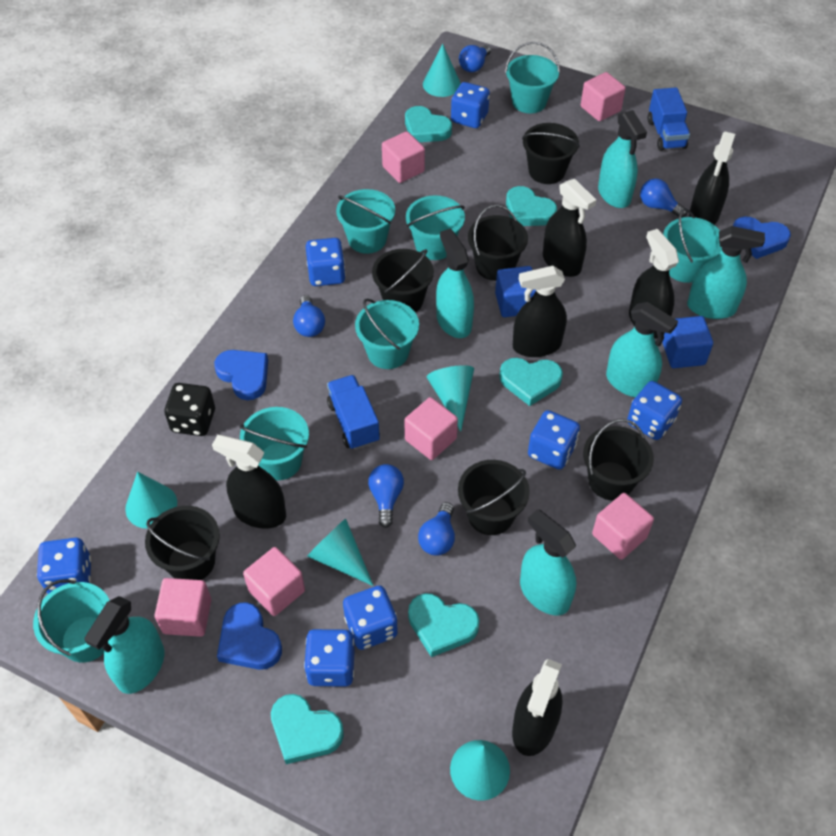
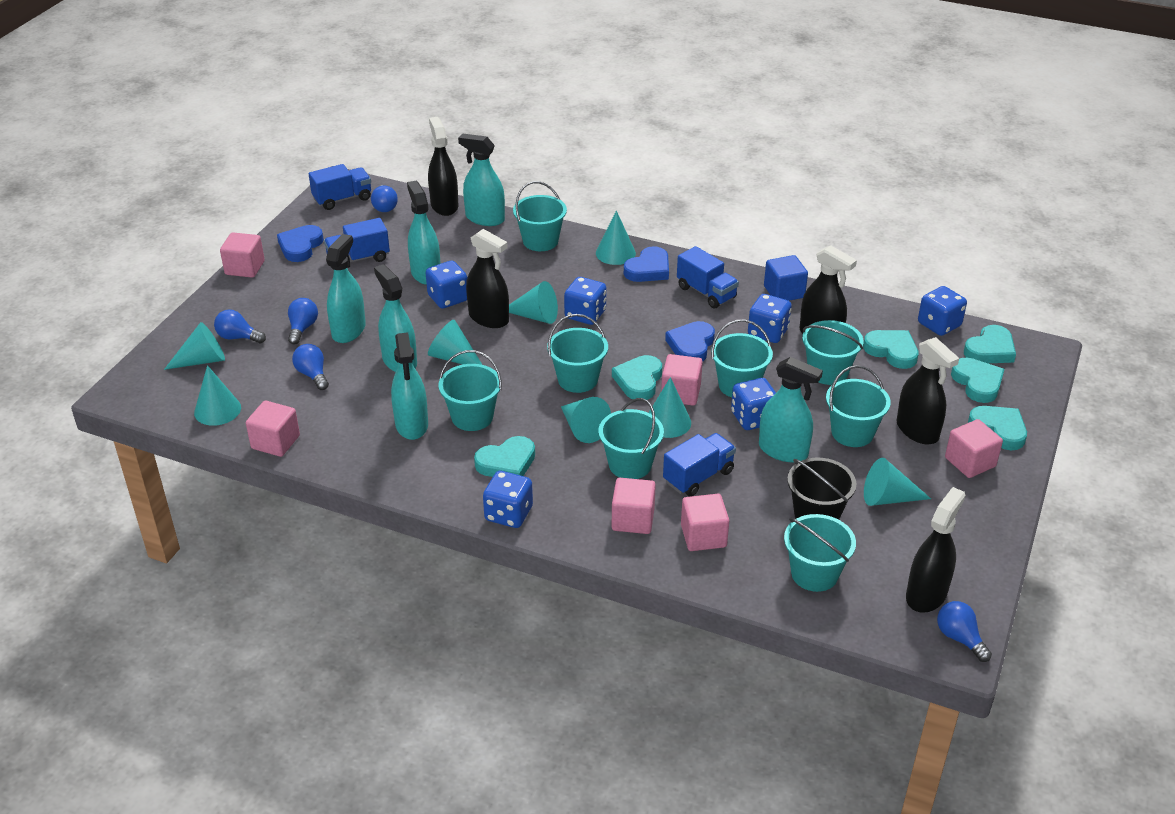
black bucket: [145,506,220,580] [372,249,434,312] [458,460,530,535] [468,204,528,281] [522,123,580,184] [583,419,654,500] = 6 -> [787,458,856,520] = 1
black dice: [164,383,215,436] = 1 -> none = 0
black spray bottle: [212,435,286,529] [512,659,562,756] [513,266,567,357] [543,179,596,277] [629,229,679,338] [689,132,735,225] = 6 -> [428,117,458,216] [466,229,509,328] [800,245,857,334] [897,337,959,444] [906,487,965,613] = 5
blue cube: [495,266,536,317] [662,316,713,368] = 2 -> [764,255,808,301] = 1
blue dice: [37,538,91,594] [304,629,355,687] [306,238,346,286] [343,586,398,650] [451,82,490,128] [528,410,580,470] [627,381,682,440] = 7 -> [426,261,468,308] [483,471,533,528] [564,277,606,325] [731,378,776,430] [748,294,792,343] [918,286,967,336] = 6
blue truck: [327,375,380,450] [648,87,690,151] = 2 -> [309,164,371,210] [324,218,390,262] [663,433,736,497] [677,246,739,308] = 4
turquoise bucket: [33,579,110,663] [240,407,309,480] [336,189,395,254] [355,298,419,369] [406,195,465,260] [505,42,560,113] [663,208,722,283] = 7 -> [438,350,502,431] [513,181,567,251] [547,314,608,393] [598,398,664,479] [711,319,773,397] [784,514,856,592] [802,320,864,385] [826,365,891,447] = 8
turquoise cone: [125,472,177,529] [307,519,374,586] [423,43,461,97] [427,365,474,431] [450,740,510,801] = 5 -> [164,322,225,370] [194,365,241,426] [428,320,482,365] [509,281,558,324] [561,397,611,443] [596,211,636,265] [649,377,691,438] [864,458,931,506] = 8
turquoise heart: [271,694,344,764] [405,106,452,142] [408,593,480,657] [499,358,563,406] [506,186,557,226] = 5 -> [474,436,535,477] [612,355,662,400] [863,330,919,369] [951,358,1005,403] [964,325,1016,363] [968,406,1027,450] = 6

